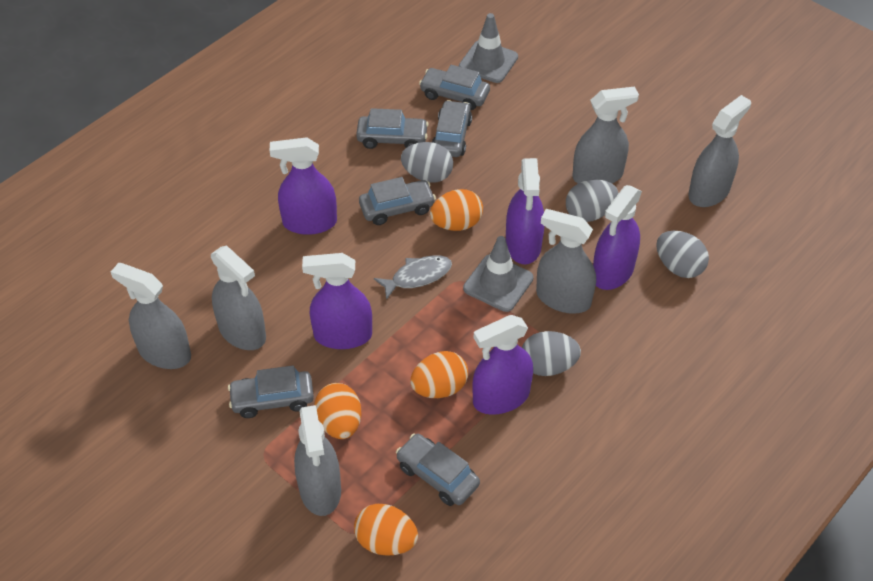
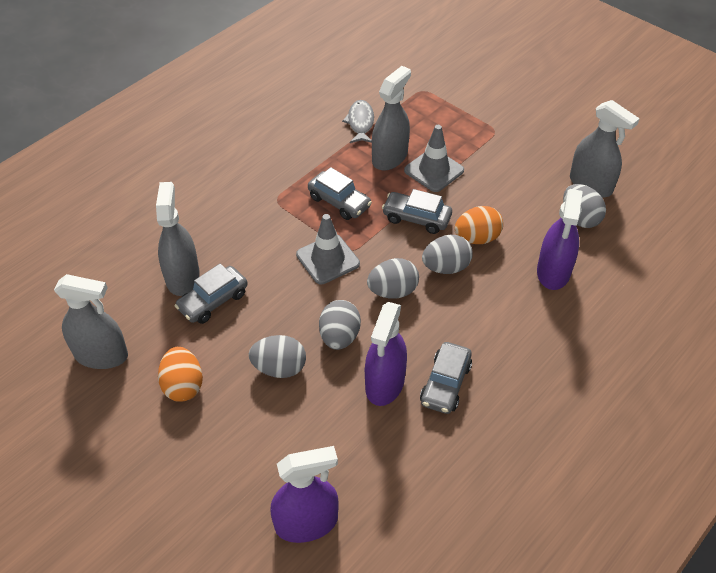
grey car: [228,365,314,418] [356,108,429,149] [359,177,436,225] [396,433,480,506] [419,65,490,110] [432,100,472,157] = 6 -> [175,264,248,324] [308,167,372,220] [382,189,452,234] [420,342,472,414] = 4
grey egg: [401,142,453,183] [522,331,581,376] [566,179,618,222] [656,231,709,278] = 4 -> [249,335,306,378] [319,300,361,350] [367,258,419,299] [422,235,473,274] [563,184,606,228] = 5
grey spray bottle: [111,263,191,369] [211,246,266,350] [294,405,341,516] [536,209,596,314] [572,87,639,183] [688,95,751,207] = 6 -> [54,274,128,369] [156,182,200,296] [372,66,411,171] [570,100,640,198] = 4
orange egg: [314,383,361,439] [354,504,418,556] [410,351,468,398] [430,189,483,231] = 4 -> [158,347,203,402] [455,206,503,244] = 2
purple spray bottle: [270,137,337,235] [302,253,372,349] [472,315,533,415] [506,158,545,264] [593,185,642,290] = 5 -> [271,446,339,543] [365,302,407,406] [537,189,583,290] = 3

